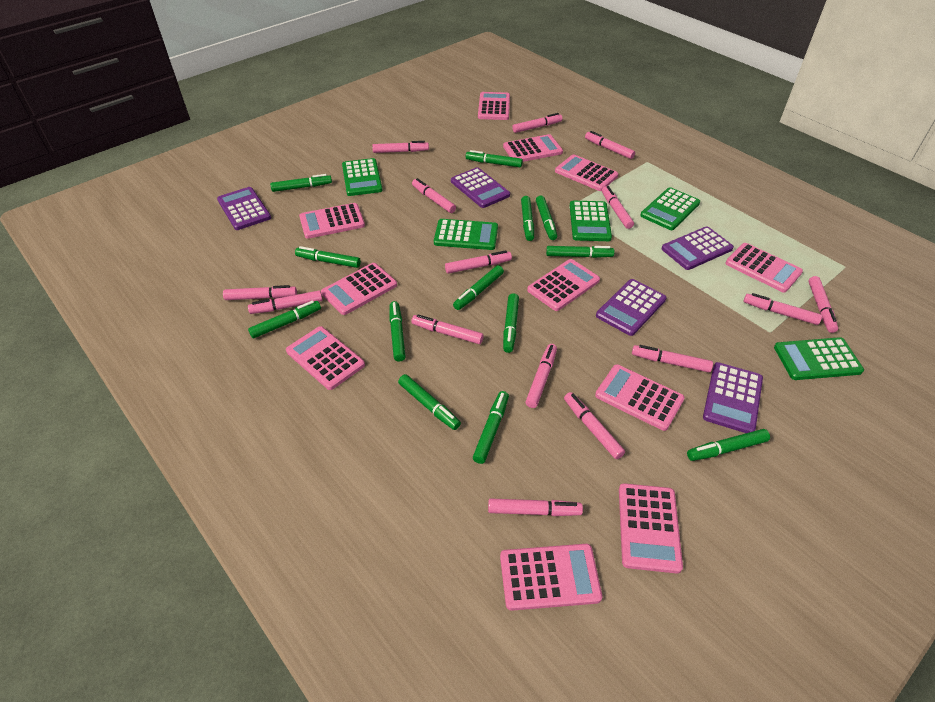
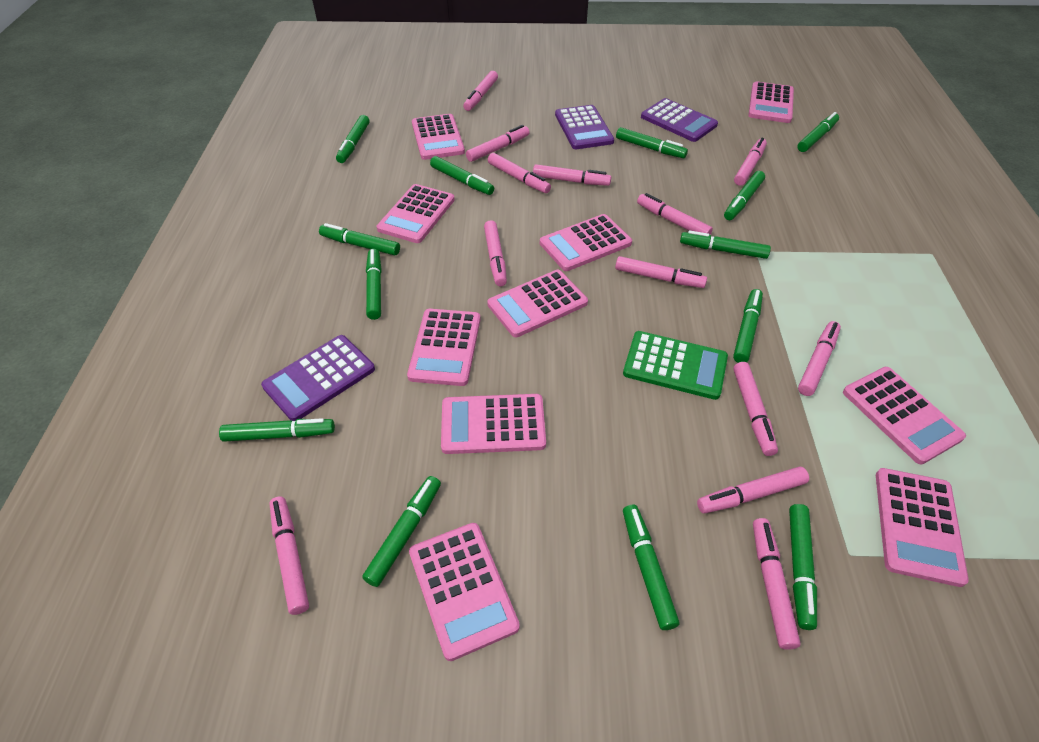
green calculator: [342,158,382,196] [434,219,498,250] [570,201,612,241] [640,187,700,230] [774,337,864,380] = 5 -> [623,331,728,400] = 1
pink calculator: [286,326,365,390] [299,203,365,239] [321,263,397,315] [478,92,510,120] [500,544,602,611] [503,134,563,162] [527,259,600,311] [555,154,618,191] [595,364,685,431] [619,483,683,574] [725,243,803,293] = 11 -> [377,184,455,243] [407,309,480,386] [409,523,520,661] [412,114,465,160] [441,394,546,454] [487,270,588,337] [540,214,632,271] [748,81,794,123] [843,367,966,464] [876,468,969,587] = 10
pink marker: [223,285,297,300] [248,291,323,314] [372,141,429,153] [411,314,484,344] [412,178,456,213] [445,250,512,274] [488,498,583,516] [512,113,562,133] [526,344,557,408] [564,392,625,459] [585,131,635,159] [602,186,634,229] [632,345,713,372] [744,293,822,325] [808,276,838,333] = 15 -> [269,497,309,615] [463,71,498,111] [466,125,530,162] [484,220,507,286] [488,153,551,193] [533,164,611,186] [615,256,707,288] [637,193,713,235] [697,467,809,513] [733,362,778,456] [734,138,767,186] [753,518,801,650] [798,321,841,396] = 13
purple calculator: [217,187,271,230] [451,167,510,208] [596,279,667,336] [661,226,734,270] [703,362,763,433] = 5 -> [261,335,375,421] [555,105,614,149] [641,98,718,142] = 3

